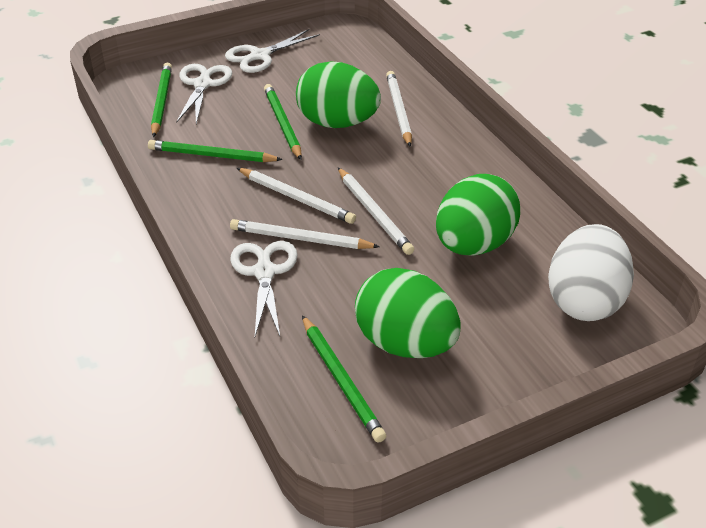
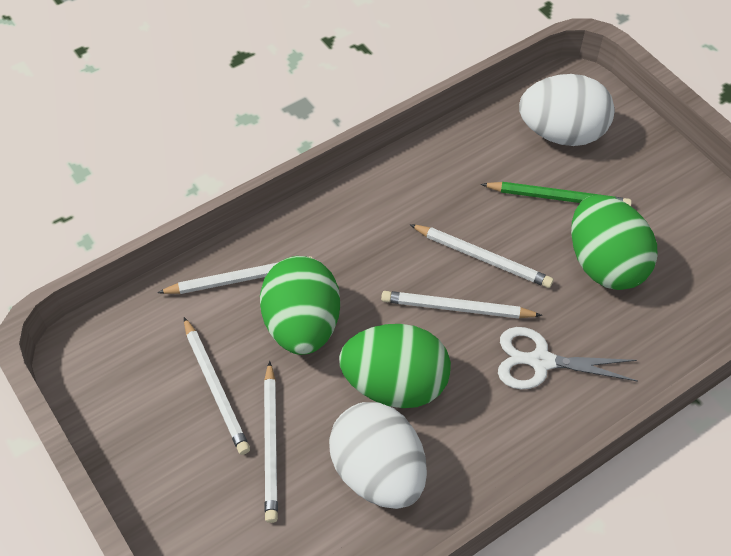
green pencil: [148,140,283,162] [151,63,172,137] [264,84,302,160] [302,315,386,443] = 4 -> [481,182,632,206] = 1
white egg: [548,224,634,321] = 1 -> [329,402,427,509] [519,74,615,146] = 2
white pencil: [230,219,380,249] [237,168,356,224] [338,167,414,255] [386,71,412,147] = 4 -> [157,256,312,294] [184,317,250,455] [264,361,278,523] [381,291,542,319] [410,224,553,288] = 5
white scissors: [176,64,232,124] [225,29,320,73] [230,241,298,336] = 3 -> [498,327,638,389] = 1

